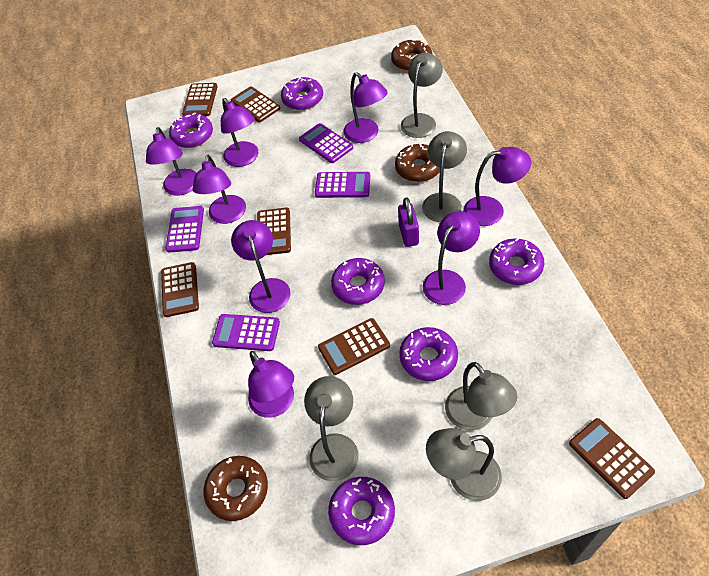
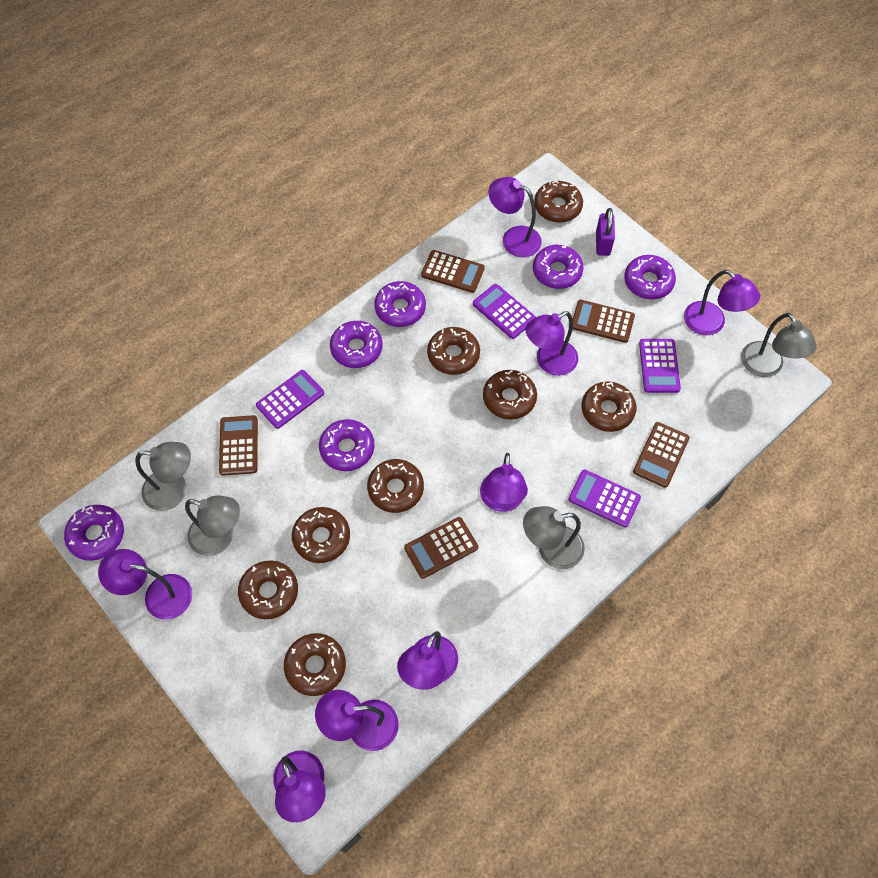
brown calculator: [161,262,199,317] [182,83,218,116] [231,86,280,123] [257,207,291,255] [318,318,390,375] [569,418,655,499] = 6 -> [219,415,258,476] [404,517,478,579] [421,250,485,293] [573,300,635,343] [633,422,690,488] = 5
brown donut: [204,456,268,521] [391,39,432,71] [395,143,440,182] = 3 -> [238,560,298,619] [284,633,346,696] [292,507,350,563] [367,459,424,513] [427,327,480,375] [483,370,537,419] [534,180,583,223] [581,381,636,432] = 8
grey lamp: [304,376,359,481] [401,53,443,138] [422,131,467,222] [426,428,502,501] [445,362,517,431] = 5 -> [135,442,191,511] [185,496,240,556] [523,506,585,569] [741,313,817,377] = 4

